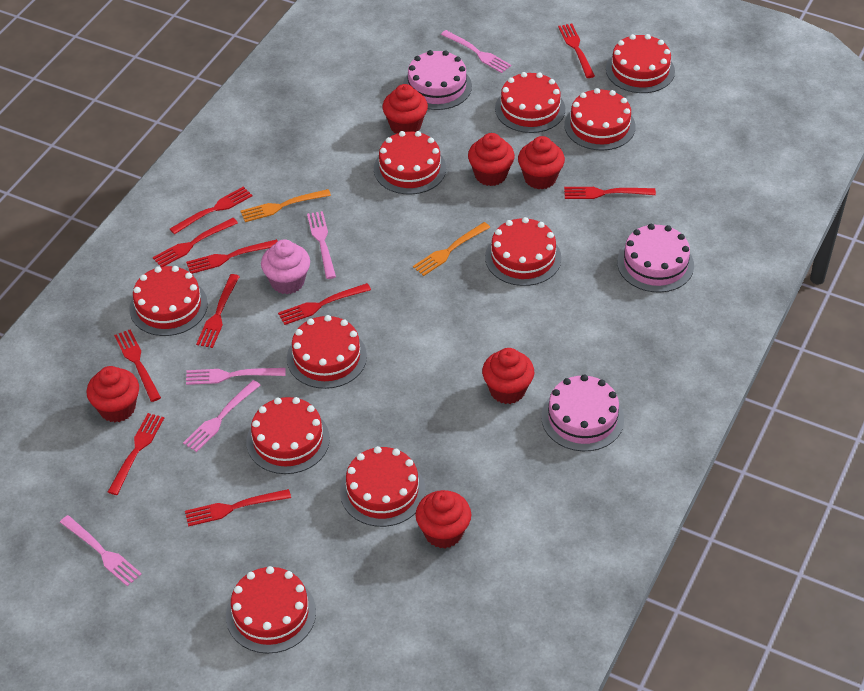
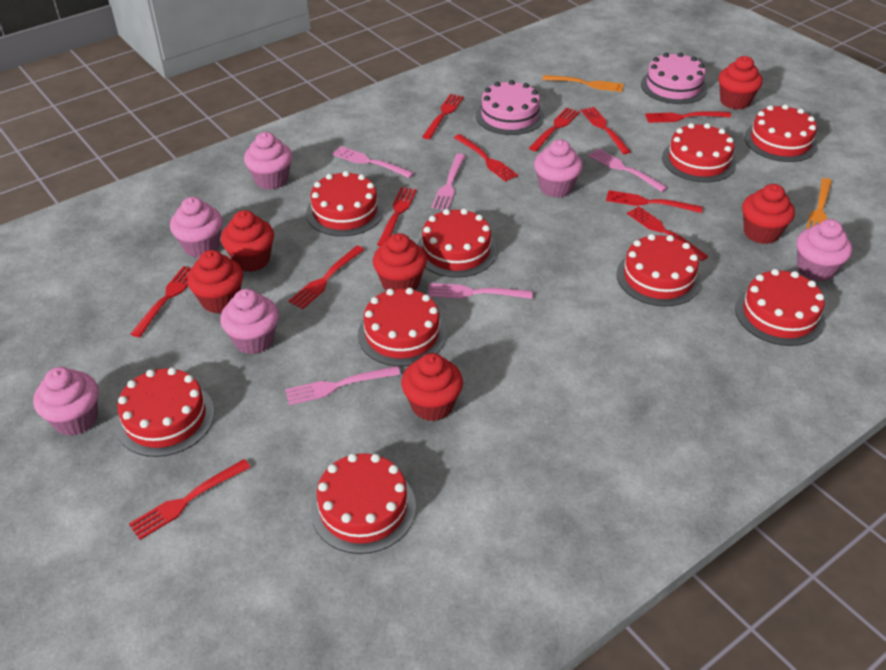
pink cake: [403,50,472,110] [541,374,624,451] [617,224,694,293] = 3 -> [476,80,544,135] [641,52,707,104] = 2
pink cupcake: [261,239,310,294] = 1 -> [33,367,99,436] [170,197,223,258] [220,289,279,354] [244,132,292,190] [534,140,583,198] [797,219,852,281] = 6
red cake: [129,266,208,336] [226,566,316,654] [246,397,330,474] [287,315,367,389] [340,446,425,527] [374,131,446,194] [485,217,561,286] [495,72,565,133] [564,88,636,151] [606,34,675,93] = 10 -> [116,367,215,457] [306,171,384,236] [311,453,416,554] [358,288,446,366] [417,208,497,278] [617,234,701,306] [662,123,736,182] [735,269,825,346] [744,104,817,162] = 9
red fork: [108,413,164,495] [114,330,161,402] [153,218,238,267] [170,186,253,234] [185,489,291,527] [186,239,278,274] [196,274,240,348] [278,283,371,325] [558,24,595,78] [564,187,656,199] = 10 -> [129,459,251,540] [131,266,191,337] [289,246,364,309] [377,187,417,247] [422,94,464,139] [454,134,518,182] [529,108,580,151] [581,107,631,154] [606,190,702,213] [627,207,708,261] [645,111,731,123] = 11

